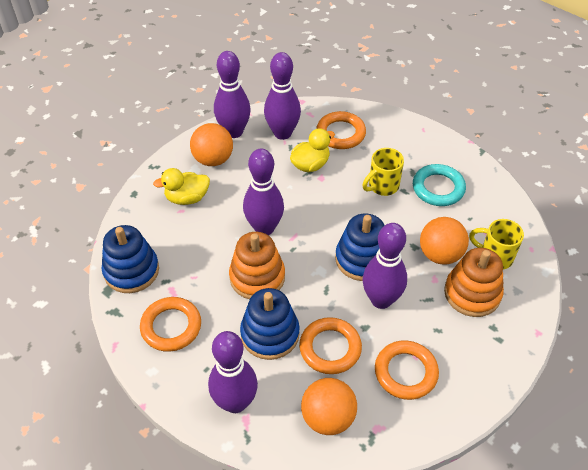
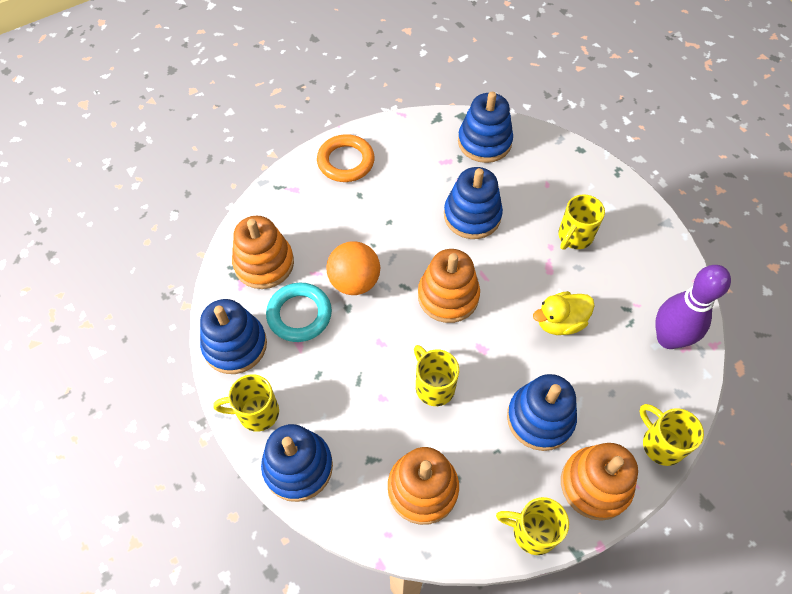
blue stacking toy: [101,225,159,293] [240,288,300,360] [335,213,385,281] = 3 -> [200,299,267,374] [261,424,333,502] [444,167,503,239] [458,92,513,163] [507,374,577,451] = 5
orange ball: [190,123,233,166] [301,378,357,435] [420,217,469,265] = 3 -> [326,241,380,295] = 1
orange ring: [140,297,201,352] [299,317,362,374] [316,111,366,149] [375,340,439,400] = 4 -> [317,134,375,182] = 1
orange stacking toy: [229,232,285,299] [444,248,504,317] = 2 -> [232,216,294,289] [388,447,459,525] [418,249,480,323] [561,443,638,521] = 4
purple bowling pin: [208,331,258,413] [214,51,251,138] [243,148,284,235] [264,52,301,140] [363,223,407,309] = 5 -> [655,265,731,349] = 1
yellow duck: [153,168,210,205] [290,128,335,172] = 2 -> [533,291,595,335] = 1
yellow mug: [362,148,404,196] [469,219,524,269] = 2 -> [213,374,279,432] [414,345,459,406] [496,497,569,555] [558,194,605,250] [639,404,704,466] = 5

